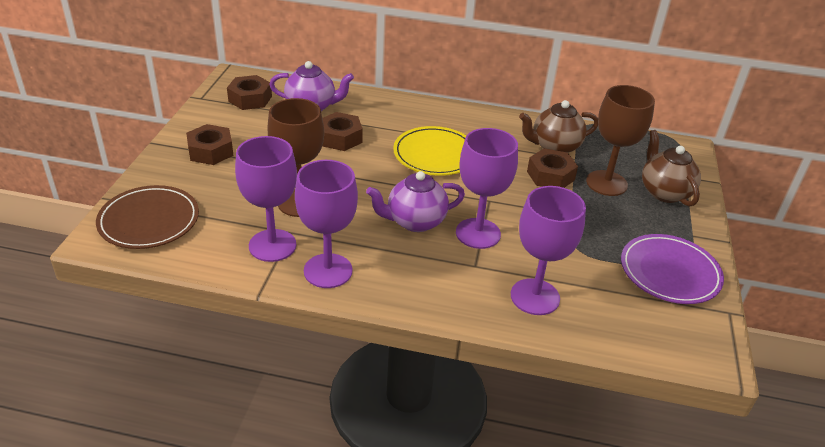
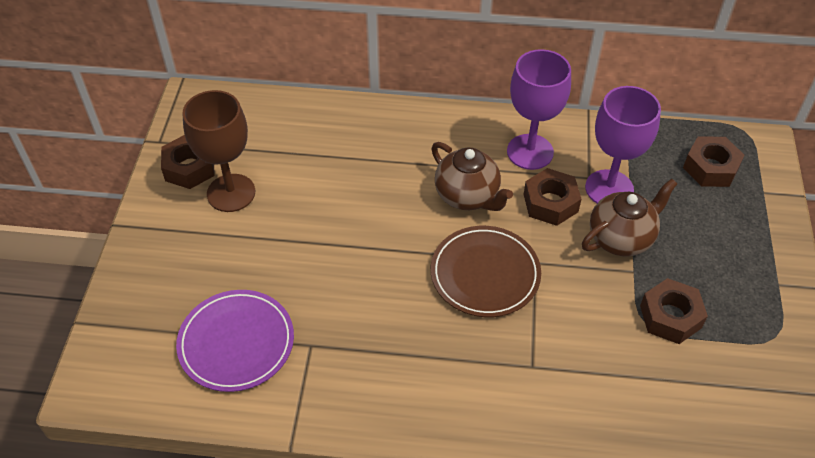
brown goblet: [267,98,324,217] [586,85,655,196] = 2 -> [182,90,255,212] = 1
purple goblet: [235,136,297,262] [295,160,358,288] [456,128,518,249] [511,186,586,315] = 4 -> [507,49,571,170] [585,86,661,203] = 2
purple teapot: [269,61,354,111] [366,171,465,232] = 2 -> none = 0
yellow plate: [393,126,466,176] = 1 -> none = 0

